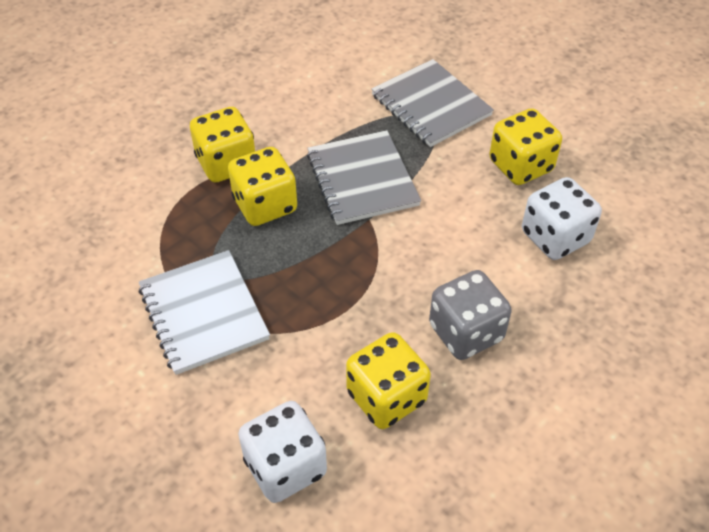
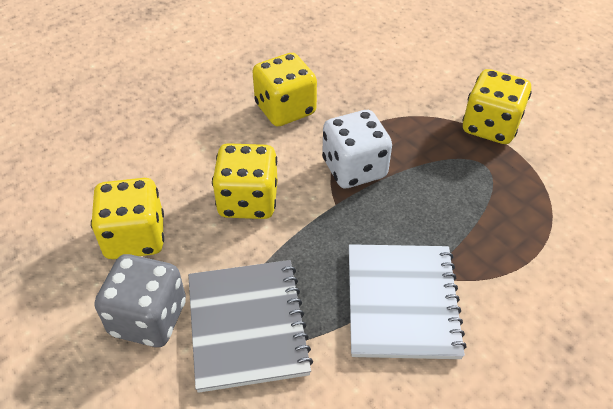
grey notebook: [307,130,421,225] [371,59,494,147] = 2 -> [188,260,313,393] = 1
white dice: [238,401,327,503] [522,177,602,260] = 2 -> [322,110,392,188] = 1

